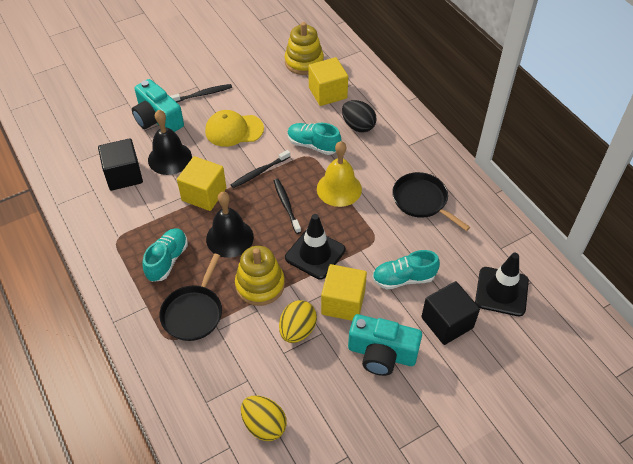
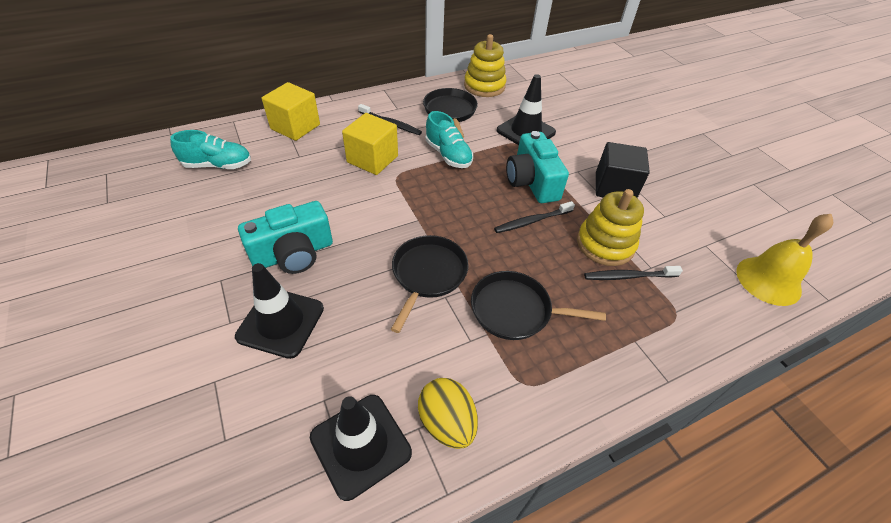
black bell: [148,110,192,175] [206,191,254,258] = 2 -> none = 0
black cube: [98,138,143,191] [421,281,480,345] = 2 -> [596,142,650,198] = 1
black egg: [342,100,376,133] = 1 -> none = 0
black pan: [159,254,222,341] [392,172,470,231] = 2 -> [391,235,469,333] [423,88,478,138] [471,271,606,340] = 3
black traffic cone: [285,214,345,280] [475,253,529,316] = 2 -> [235,263,324,359] [310,395,412,501] [497,74,556,145] = 3
turquoise shoe: [142,228,188,282] [287,123,342,155] [372,250,440,289] = 3 -> [170,130,251,169] [426,111,473,168] = 2
yellow cap: [205,110,264,147] = 1 -> none = 0
yellow cube: [177,156,226,211] [308,57,348,106] [321,264,367,321] = 3 -> [262,82,320,141] [342,113,398,175] = 2
yellow egg: [241,395,287,441] [279,300,317,343] = 2 -> [418,378,478,449] = 1

